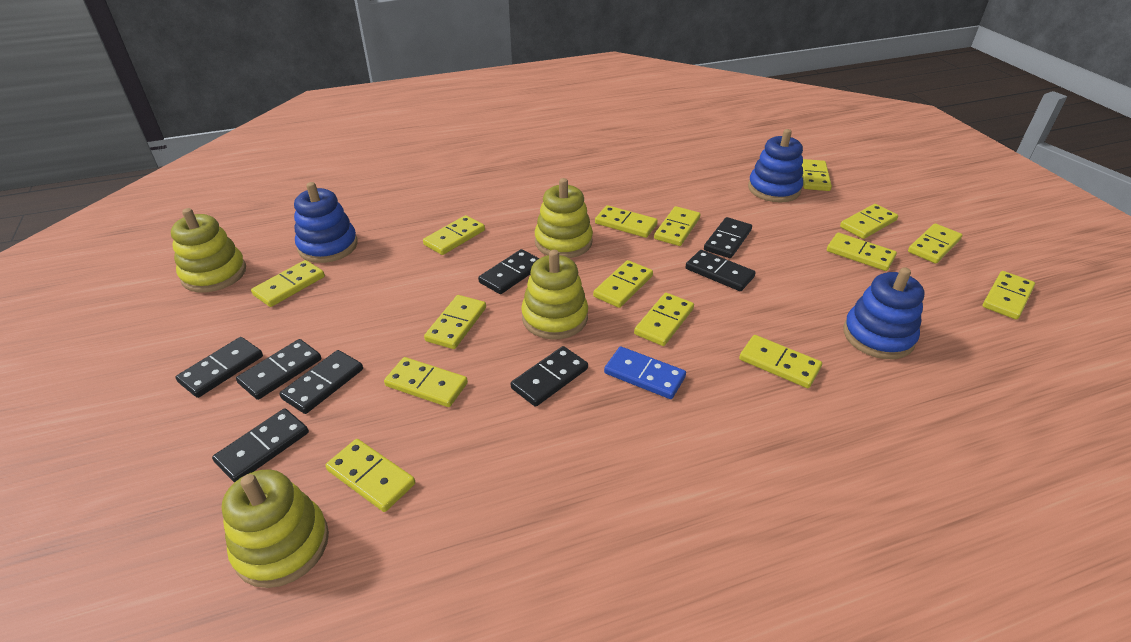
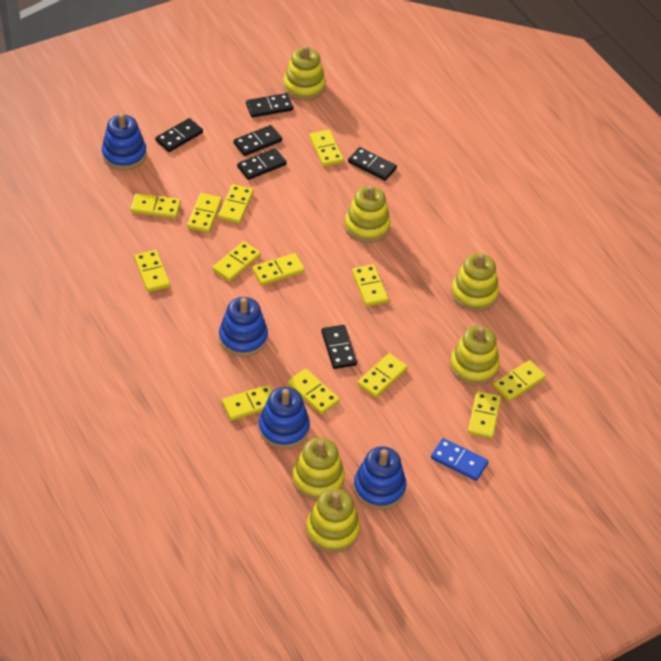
black domino: [175,337,263,398] [212,409,309,482] [236,339,321,400] [279,350,363,414] [478,249,540,294] [510,346,588,407] [686,250,756,291] [704,217,752,258] = 8 -> [155,118,203,152] [233,125,282,156] [237,148,287,180] [246,93,293,117] [321,325,357,369] [348,147,397,181] = 6
blue stacking toy: [294,182,358,263] [748,129,803,203] [843,267,924,359] = 3 -> [102,113,147,170] [219,297,268,357] [259,387,310,449] [353,446,406,510] = 4
yellow domino: [251,260,325,307] [325,439,415,512] [384,357,468,407] [423,215,485,255] [424,295,486,349] [593,260,653,308] [595,205,658,238] [634,293,694,346] [654,206,701,246] [739,335,822,388] [802,159,832,191] [827,233,897,271] [840,204,898,239] [908,224,962,263] [982,271,1035,320] = 15 -> [131,193,181,218] [134,250,170,292] [187,193,222,233] [212,241,261,282] [218,184,254,224] [222,385,272,421] [252,253,305,285] [288,369,340,415] [309,130,344,167] [352,264,389,306] [357,353,408,398] [468,391,501,438] [493,360,546,401] = 13
yellow stacking toy: [171,208,246,293] [222,469,329,588] [521,250,588,339] [535,178,593,258] = 4 -> [283,45,326,101] [292,437,345,500] [306,489,360,553] [345,186,391,243] [450,325,500,385] [451,253,499,311] = 6

